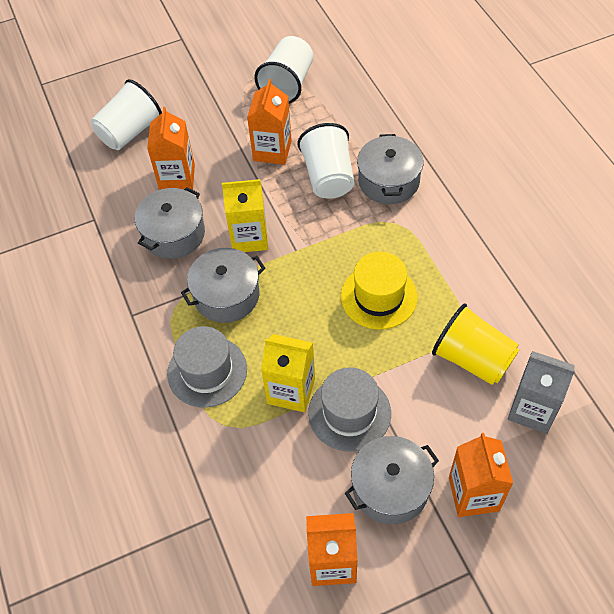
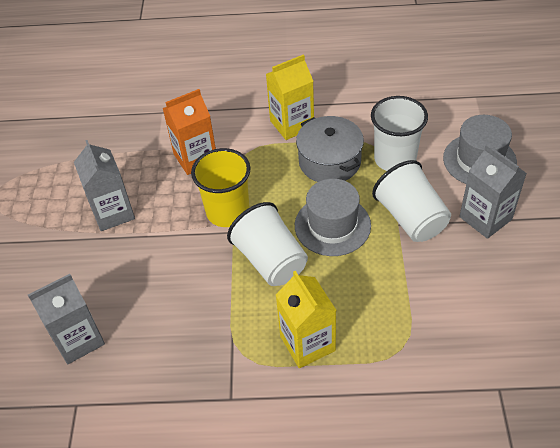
grey carton: [508,351,575,434] = 1 -> [28,274,105,364] [74,140,135,231] [459,144,527,239] = 3
grey pot: [135,187,205,259] [181,248,265,323] [345,436,439,525] [357,134,424,204] = 4 -> [296,116,364,182] = 1
orange carton: [147,107,195,190] [247,79,292,165] [306,513,358,586] [449,433,513,517] = 4 -> [162,89,216,175] = 1
yellow hat: [341,252,418,330] = 1 -> none = 0

